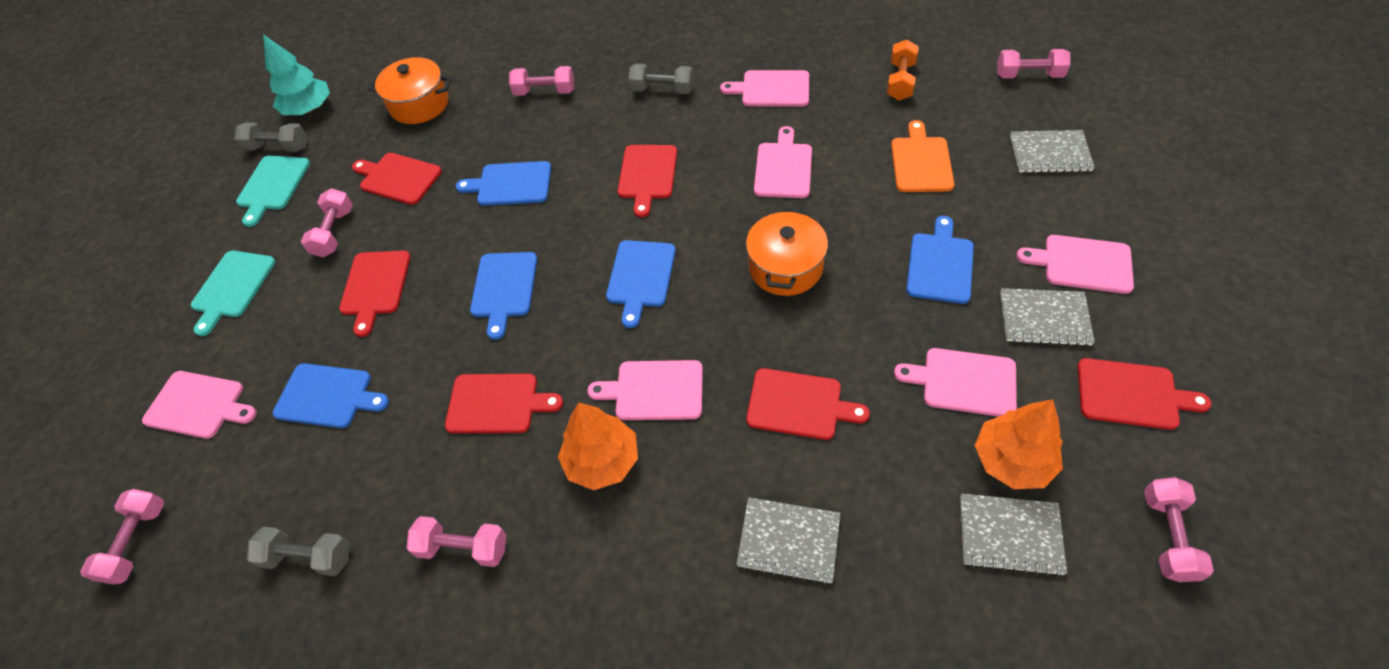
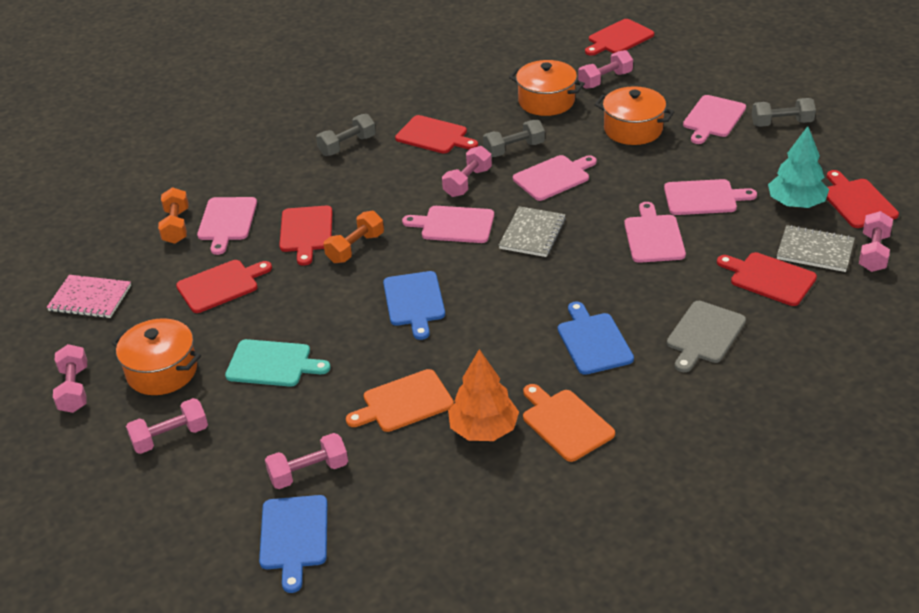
blue cutting board: [273,363,389,428] [456,161,551,206] [470,252,537,340] [606,240,676,328] [906,216,974,304] = 5 -> [259,495,327,593] [383,271,445,340] [558,301,634,375] = 3
grey cutting board: none = 0 -> [667,301,746,372] = 1
grey notebook: [736,497,840,584] [960,494,1067,577] [1000,288,1095,346] [1010,130,1095,173] = 4 -> [499,206,566,257] [777,225,855,272] = 2
orange cutting board: [891,120,954,192] = 1 -> [346,369,454,432] [523,384,615,462] = 2
orange dumbbell: [887,40,919,100] = 1 -> [158,187,189,244] [324,211,384,263] = 2
orange pot: [368,57,452,124] [746,208,828,296] = 2 -> [111,318,201,395] [509,60,585,116] [595,86,674,145] = 3
orange tree: [558,402,638,490] [975,399,1063,489] = 2 -> [448,349,519,441] = 1
pink notebook: none = 0 -> [47,275,131,318] = 1
turquoise cutting board: [191,251,276,336] [236,156,310,227] = 2 -> [225,339,330,387] = 1

